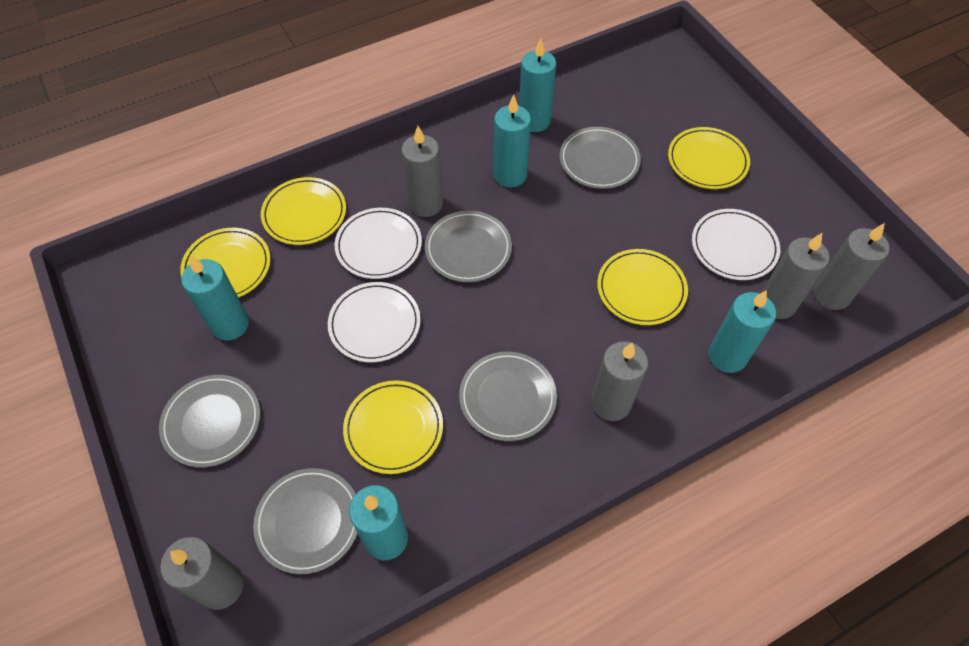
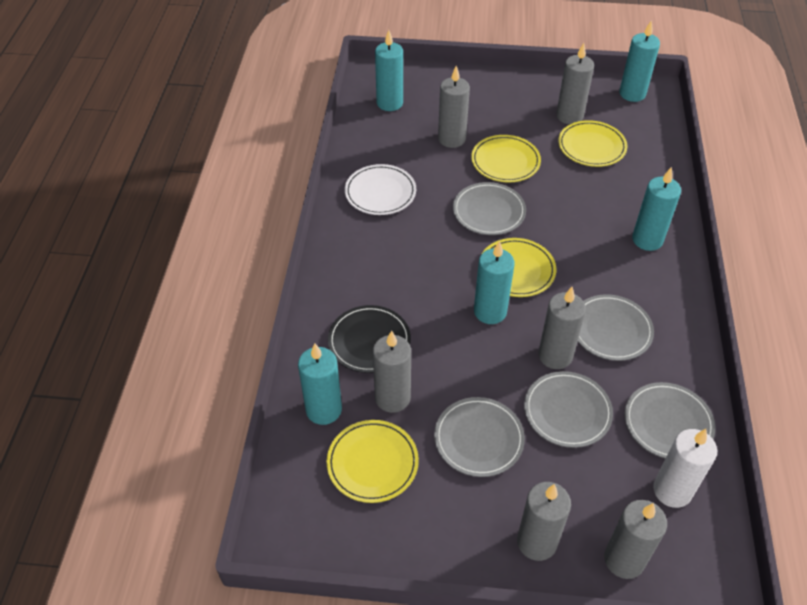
black plate: none = 0 -> [328,305,411,373] = 1
grey candle: [160,537,244,610] [401,126,443,217] [591,341,648,421] [762,233,830,319] [814,223,890,310] = 5 -> [373,331,411,413] [438,66,470,148] [517,482,571,561] [538,287,586,369] [556,43,594,124] [604,500,667,579] = 6
white candle: none = 0 -> [653,429,717,508] = 1
white plate: [328,282,421,362] [335,208,422,279] [692,209,780,280] = 3 -> [345,164,416,215] = 1
yellow plate: [180,228,270,298] [261,177,346,245] [343,380,443,474] [597,249,688,325] [668,127,750,189] = 5 -> [327,420,419,503] [471,135,541,183] [481,238,556,297] [558,120,627,167] = 4

